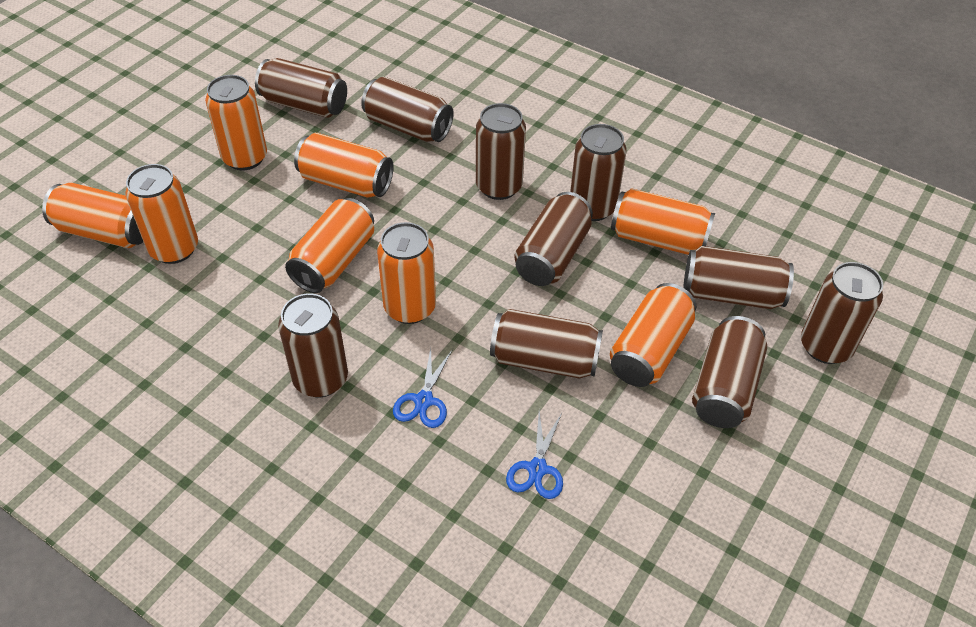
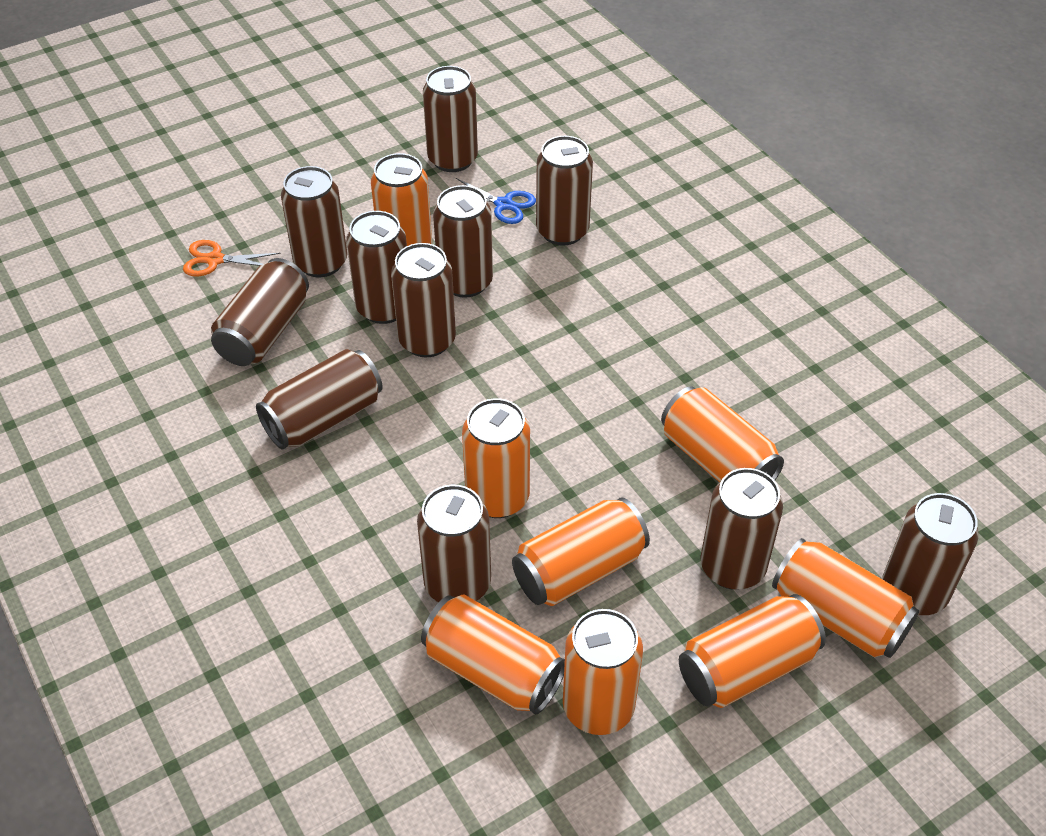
blue scissors: [393,348,453,428] [506,411,563,499] = 2 -> [456,178,536,224] = 1
brown can: [255,58,347,118] [278,293,348,397] [361,77,454,142] [476,103,526,200] [490,309,603,379] [514,192,593,286] [570,124,627,221] [684,246,794,309] [692,316,767,428] [801,262,883,364] = 10 -> [211,258,309,366] [256,349,383,450] [281,166,348,277] [346,211,407,324] [391,243,456,357] [417,485,491,602] [423,66,478,172] [433,185,493,298] [536,136,593,246] [701,468,783,590] [882,493,978,615] = 11
orange scissors: none = 0 -> [183,240,281,276] = 1

